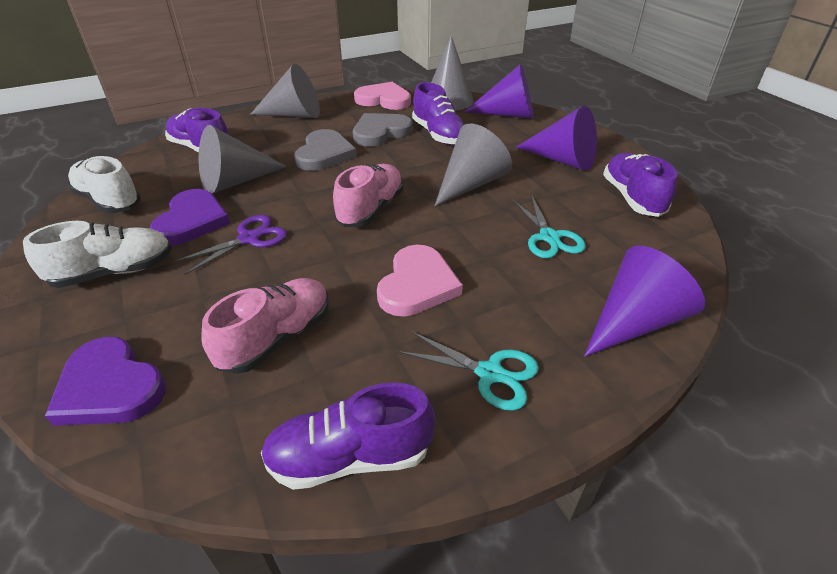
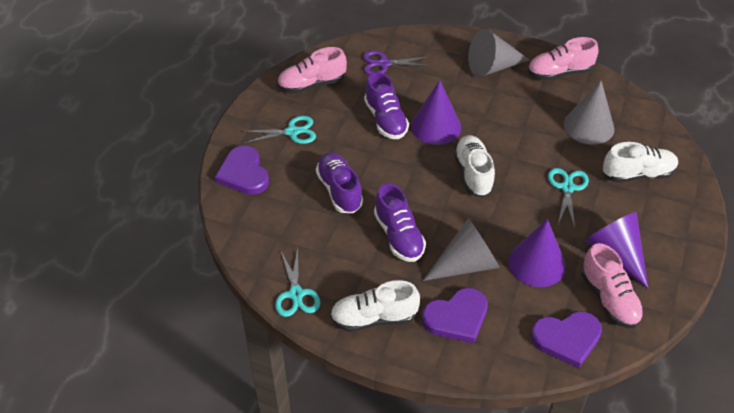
grey cone: [199,125,287,194] [250,64,320,118] [431,36,474,110] [435,124,512,206] = 4 -> [423,219,500,281] [468,29,530,77] [564,80,615,145] = 3
grey heart: [294,129,357,171] [353,113,413,147] = 2 -> none = 0
pink heart: [354,82,411,110] [377,245,463,316] = 2 -> none = 0
pink shoe: [201,278,329,374] [333,164,403,227] = 2 -> [277,47,347,94] [528,37,599,80] [581,243,644,328] = 3
purple heart: [45,337,166,426] [150,189,230,246] = 2 -> [215,146,269,195] [422,288,488,343] [531,311,602,368] = 3
purple shoe: [165,108,229,153] [261,382,435,490] [412,82,465,145] [603,153,677,217] = 4 -> [316,152,363,213] [364,71,409,139] [374,183,426,262] = 3
turquoise scissors: [398,331,539,411] [512,196,586,258] = 2 -> [242,116,316,144] [275,248,320,317] [548,168,589,227] = 3
white shoe: [23,221,172,288] [67,156,141,213] = 2 -> [330,280,420,332] [454,135,495,197] [603,142,678,183] = 3

